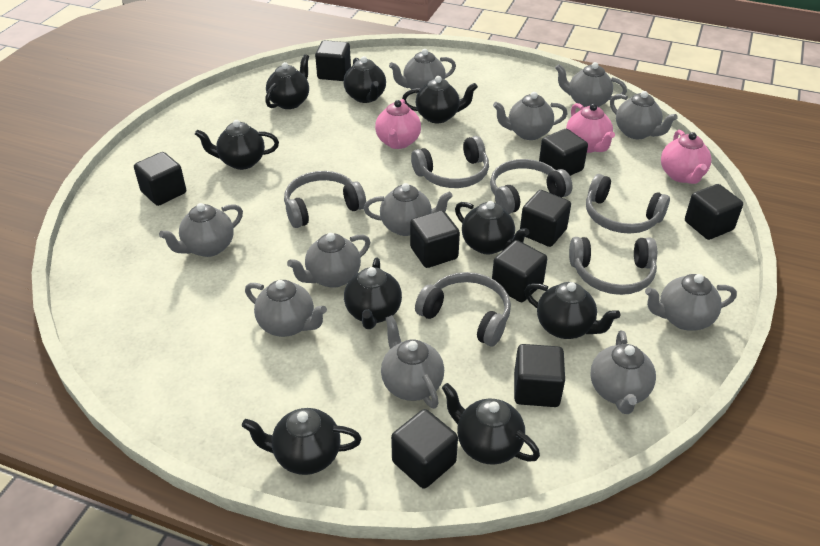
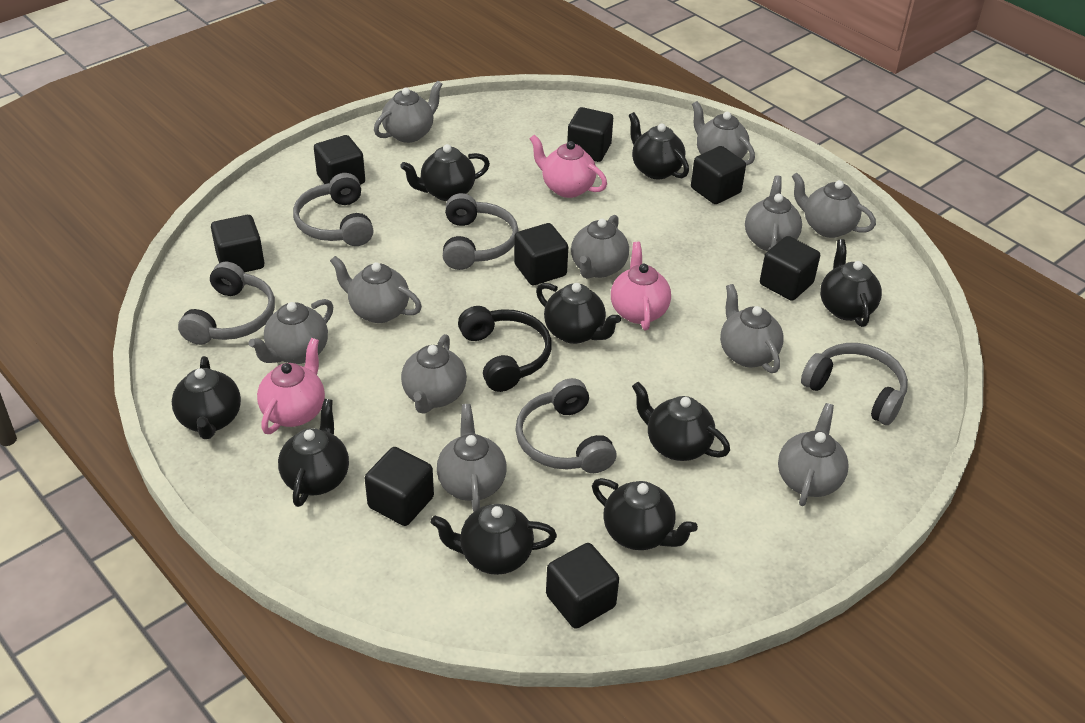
black cube: [134,152,186,206] [315,40,351,81] [391,409,458,489] [410,210,460,268] [492,240,547,302] [514,344,565,407] [520,190,571,247] [539,129,588,176] [685,184,743,240] = 9 -> [211,215,264,272] [314,135,365,185] [365,447,434,526] [514,223,568,285] [546,543,619,629] [567,107,613,162] [691,146,746,204] [760,236,820,301] = 8
black headphones: none = 0 -> [458,306,552,392] = 1
grey headphones: [284,171,366,228] [411,136,489,188] [415,272,511,346] [490,159,573,214] [569,237,657,295] [586,174,670,234] = 6 -> [178,262,275,345] [293,173,374,246] [443,193,519,270] [515,378,617,473] [801,343,908,425] = 5

